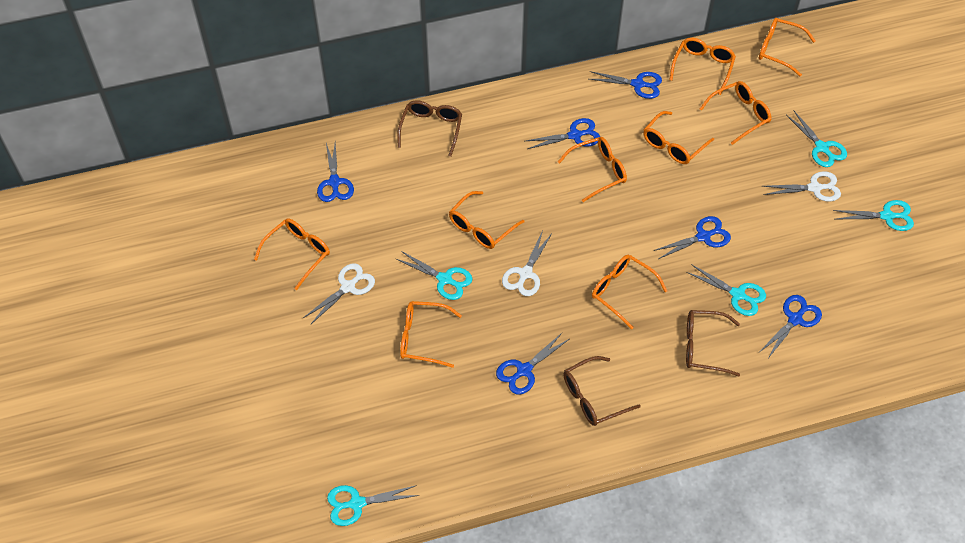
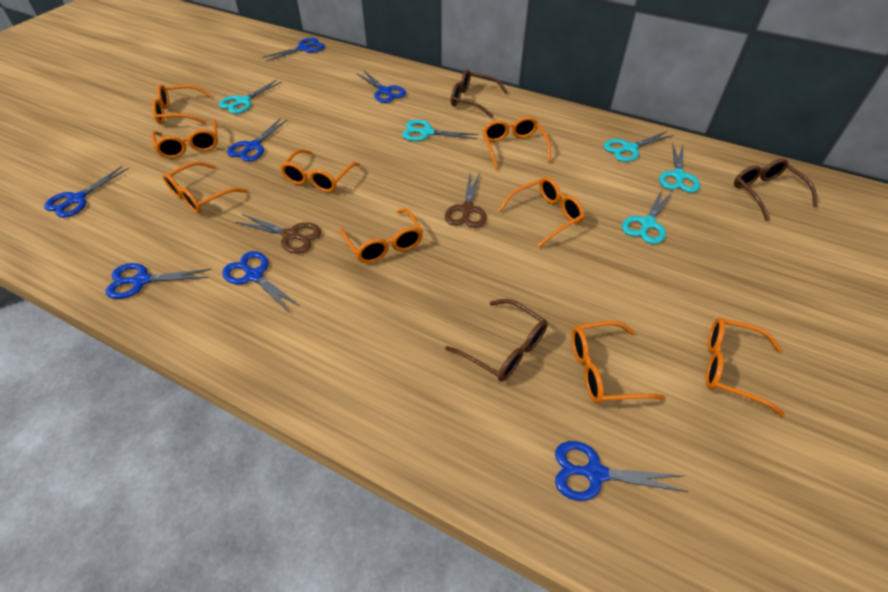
blue scissors: [317,142,354,202] [496,333,569,395] [526,118,600,149] [589,71,662,99] [654,216,731,259] [760,295,822,360] = 6 -> [44,166,129,218] [105,263,211,299] [222,251,301,312] [227,118,288,162] [263,38,325,62] [356,70,406,103] [555,441,688,501] = 7
brown scissors: none = 0 -> [236,214,322,254] [445,173,486,228] = 2
white scissors: [303,263,375,325] [502,231,552,296] [763,171,841,202] = 3 -> none = 0

